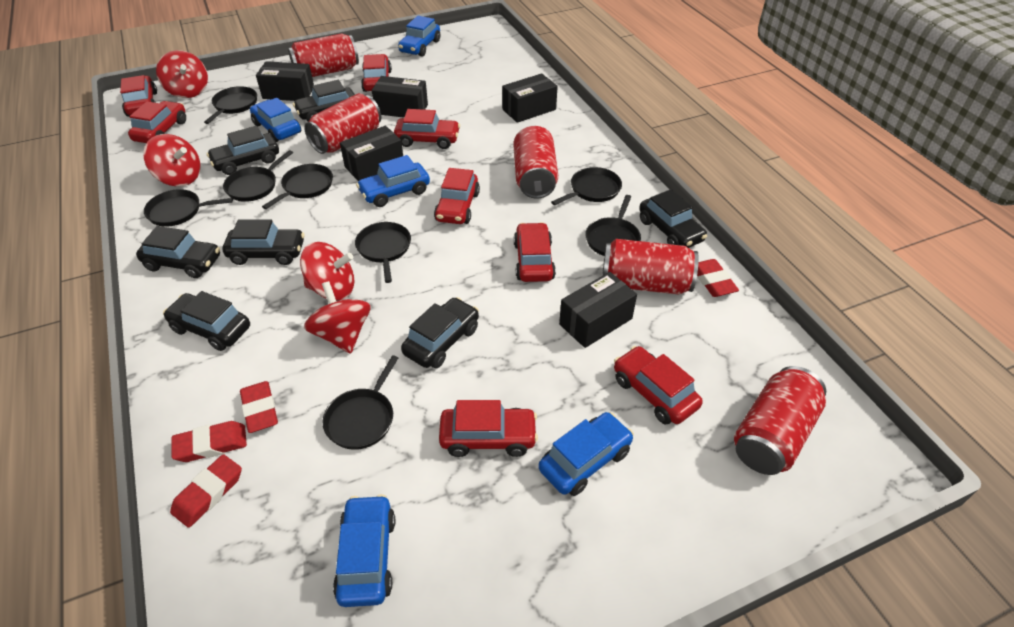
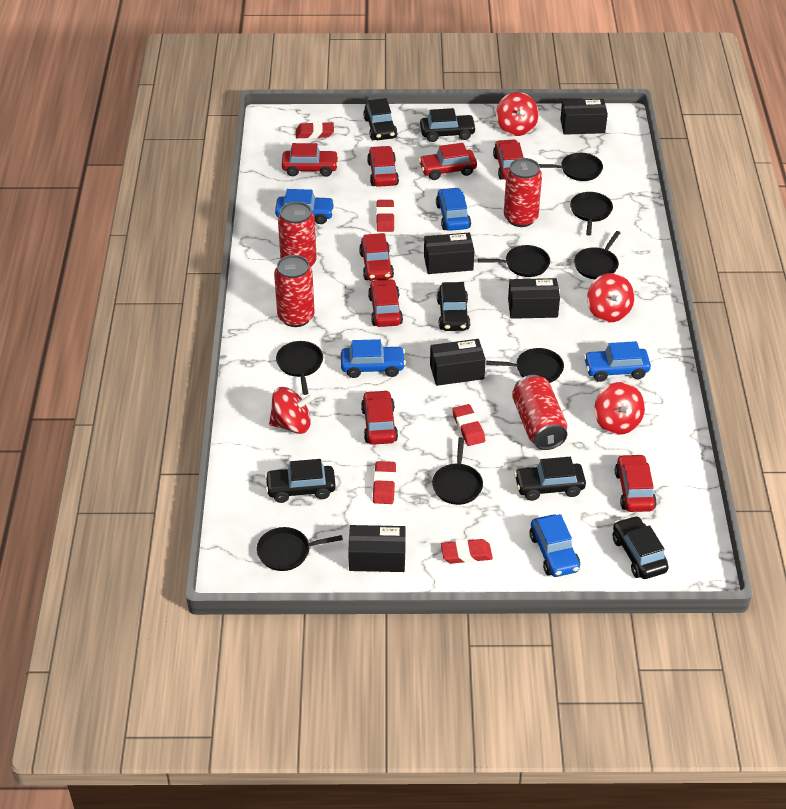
black car: [136,226,220,278] [163,291,250,351] [207,126,279,175] [223,219,305,265] [293,80,355,122] [401,297,479,368] [639,189,707,248] = 7 -> [265,459,336,503] [363,98,398,140] [420,108,476,142] [437,282,470,331] [514,457,586,501] [613,515,669,579] = 6
red can: [288,33,359,77] [304,93,381,154] [513,126,558,199] [602,239,699,295] [734,366,826,475] = 5 -> [274,255,314,327] [278,202,317,267] [504,158,542,227] [512,375,567,450] = 4
red eraser: [170,454,242,528] [171,421,247,462] [240,381,278,433] [697,259,739,297] = 4 -> [296,122,334,139] [373,461,396,504] [376,200,395,232] [441,539,493,564] [452,404,485,446] = 5

